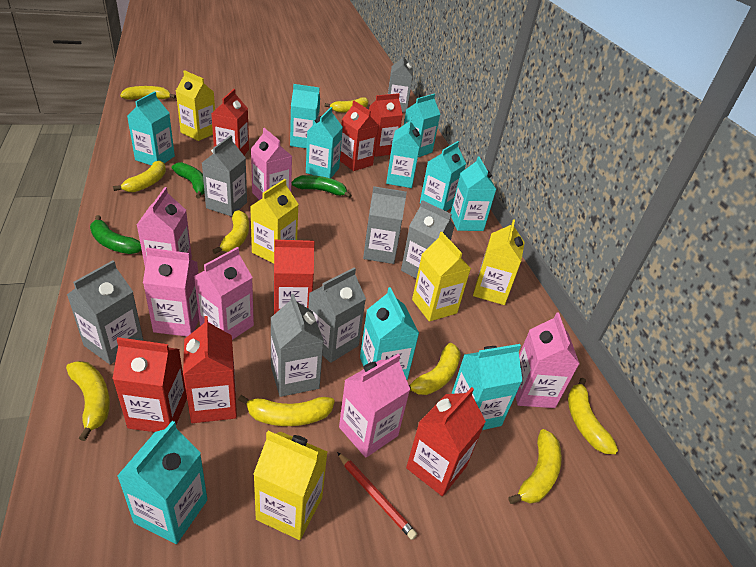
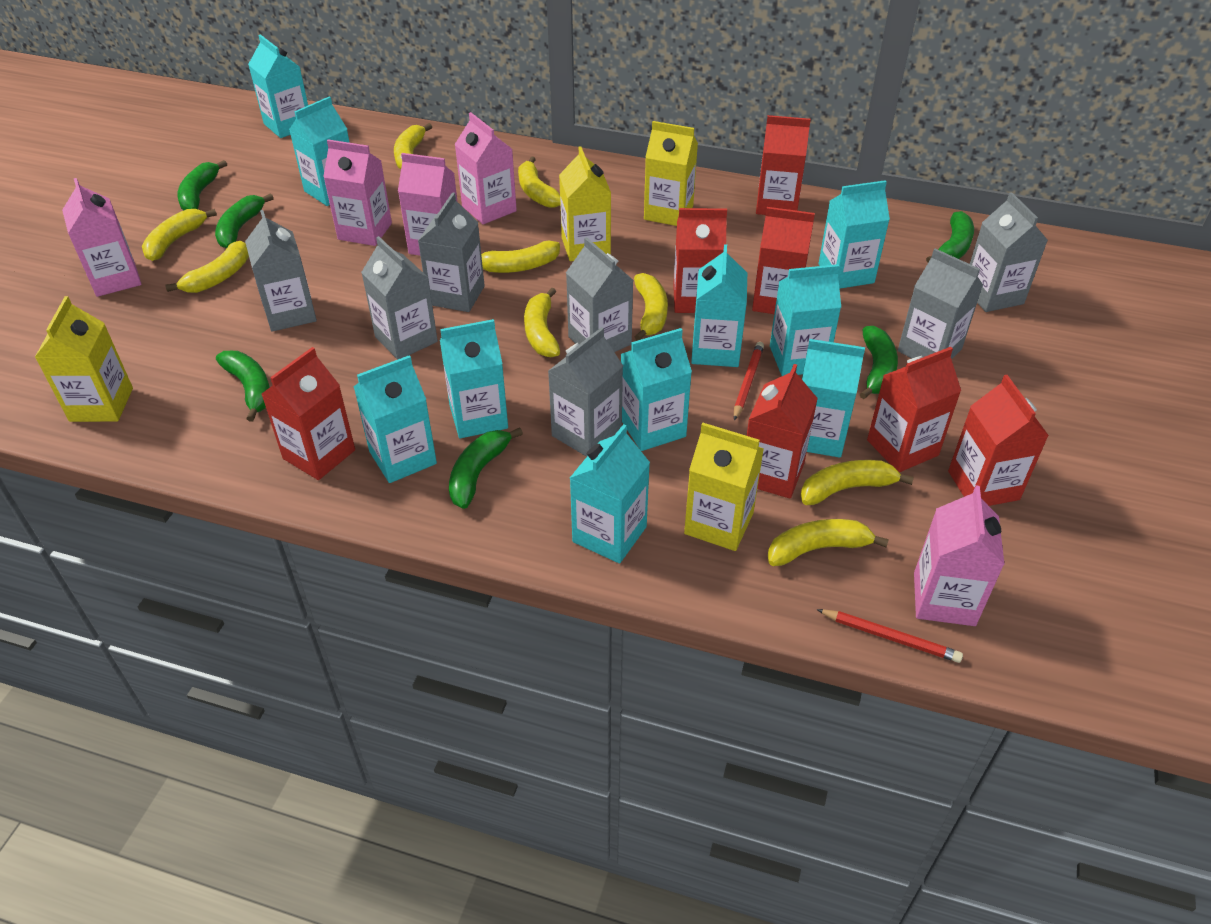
green banana: [90,215,142,254] [172,162,205,198] [292,175,352,198] = 3 -> [177,160,227,210] [215,193,274,248] [216,351,270,422] [449,428,523,509] [860,326,898,399] [926,211,974,263] = 6
pink carton: [137,187,192,266] [143,248,199,337] [194,247,254,340] [251,128,292,200] [339,353,410,458] [515,312,580,408] = 6 -> [62,178,141,297] [323,139,392,246] [398,153,458,256] [454,112,517,224] [914,486,1005,626] = 5
red pencil: [337,452,417,540] = 1 -> [734,342,764,421] [816,609,963,663] = 2
yellow carton: [176,70,215,141] [250,179,299,264] [253,431,327,540] [412,232,471,322] [473,219,525,305] = 5 -> [35,296,133,422] [559,146,611,261] [644,121,698,226] [684,423,764,551] = 4

